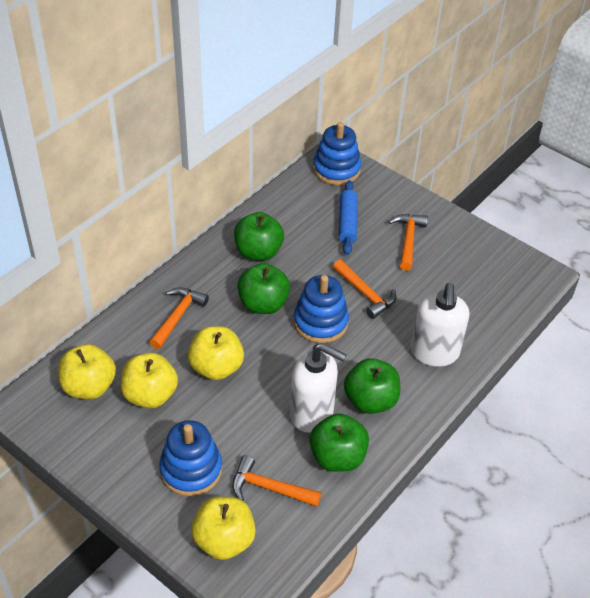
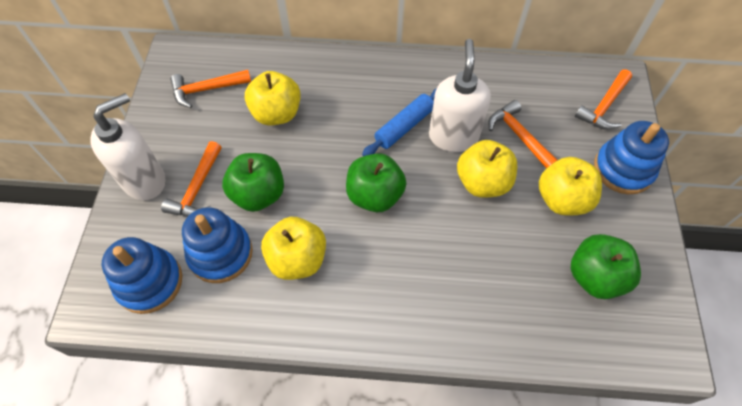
green apple: [234,212,284,261] [237,263,290,314] [309,413,369,472] [344,358,400,414] = 4 -> [222,153,284,212] [346,153,406,213] [571,234,641,299] = 3

